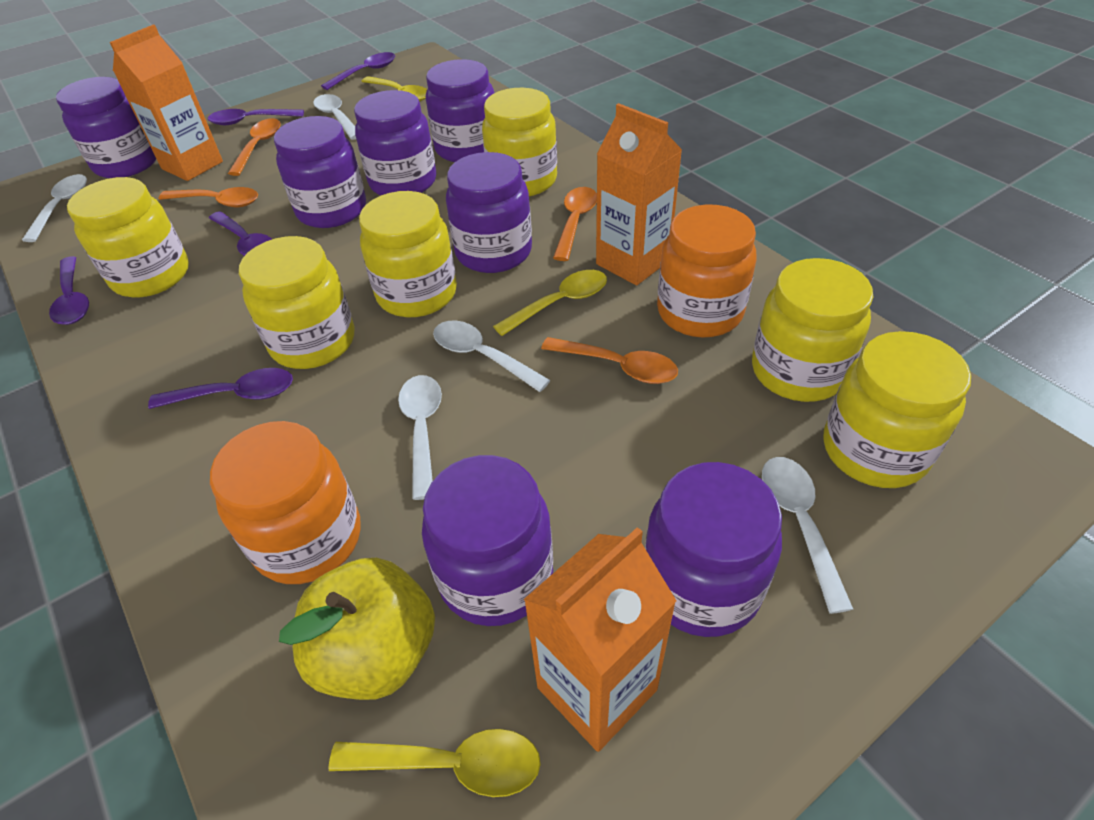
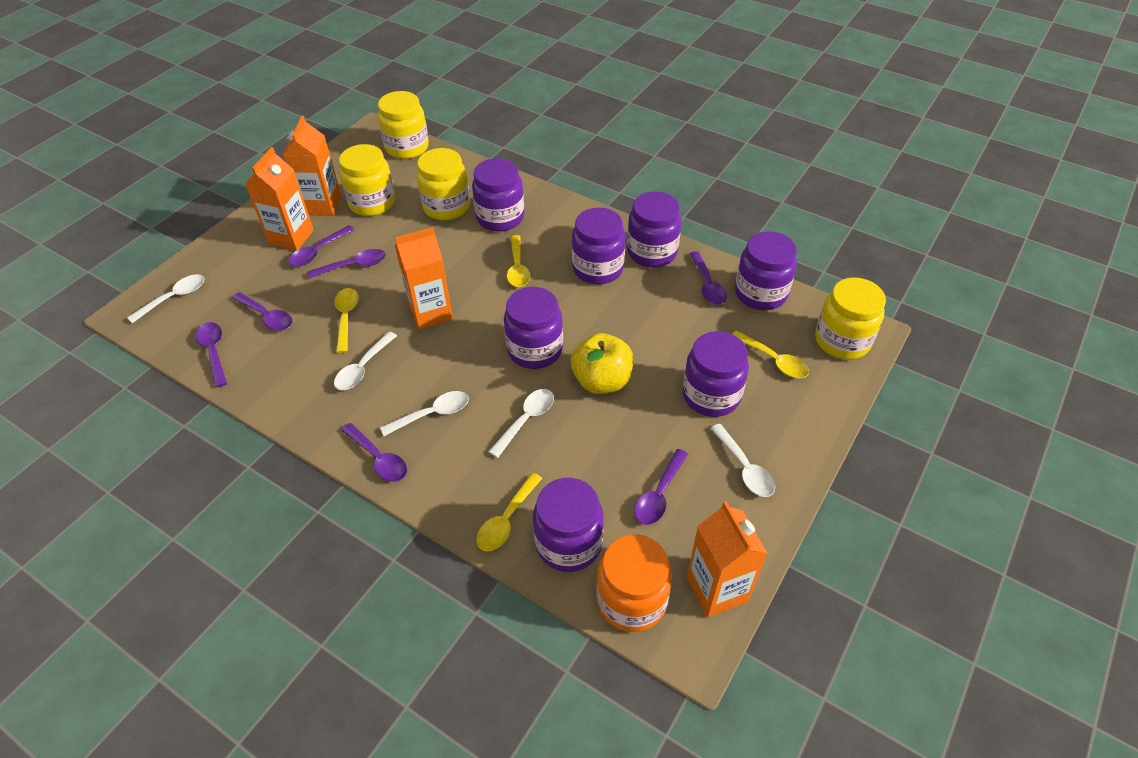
orange carton: [110,24,223,181] [523,527,676,752] [596,103,682,285] = 3 -> [245,147,314,251] [283,116,342,216] [395,227,453,330] [687,501,767,617] = 4
orange jar: [210,421,361,584] [657,205,756,338] = 2 -> [596,534,672,632] = 1
orange spoon: [159,187,258,207] [228,118,281,176] [541,337,678,384] [553,187,597,261] = 4 -> none = 0
purple spoon: [49,256,89,325] [148,368,293,409] [208,109,304,125] [209,211,272,256] [321,52,395,90] = 5 -> [196,322,227,388] [232,292,293,331] [288,225,355,267] [307,249,386,278] [341,423,407,482] [634,449,688,525] [689,251,727,305] = 7
yellow jar: [67,177,189,298] [239,236,354,369] [359,191,457,317] [482,88,557,196] [752,258,873,402] [823,331,971,488] = 6 -> [339,144,395,216] [378,91,429,159] [417,148,470,220] [815,277,886,360] = 4
yellow spoon: [328,729,541,797] [361,76,427,102] [493,270,607,336] = 3 -> [334,288,359,353] [477,473,542,551] [507,235,530,287] [732,331,809,378] = 4

